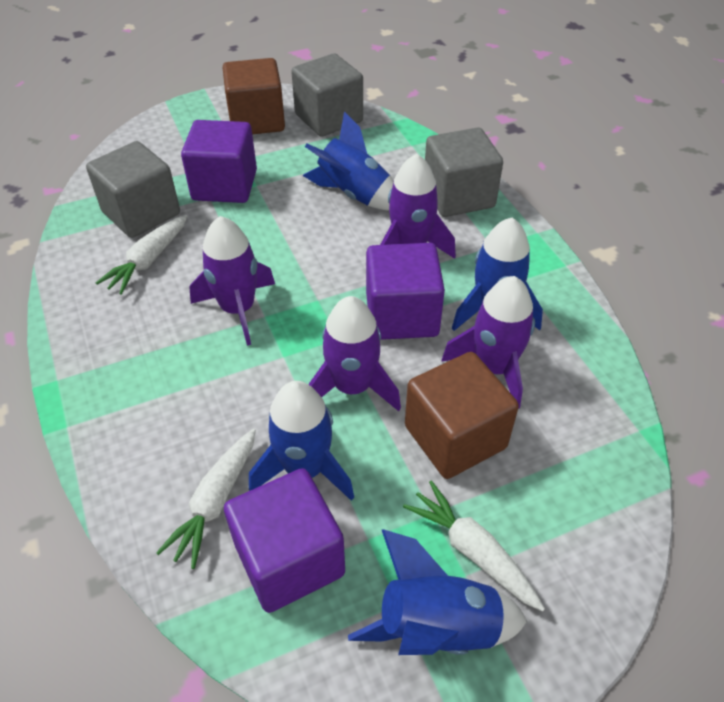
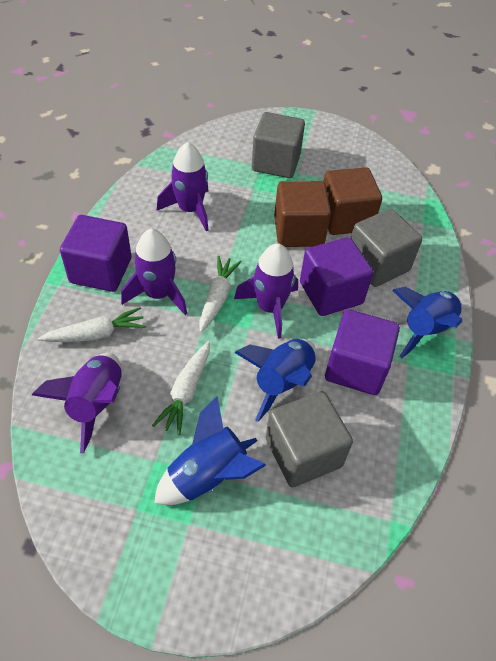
blue rocket: [249,381,354,501] [303,112,394,210] [348,529,527,655] [452,218,543,331] = 4 -> [154,396,266,505] [235,339,316,422] [392,287,462,358] = 3

